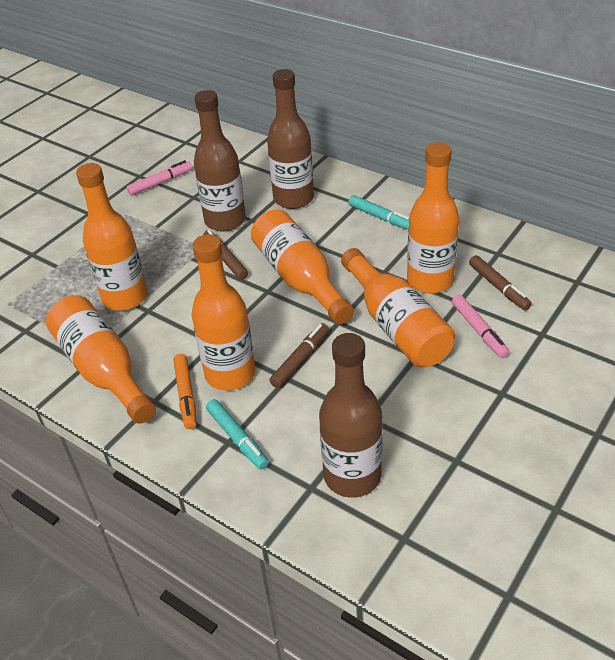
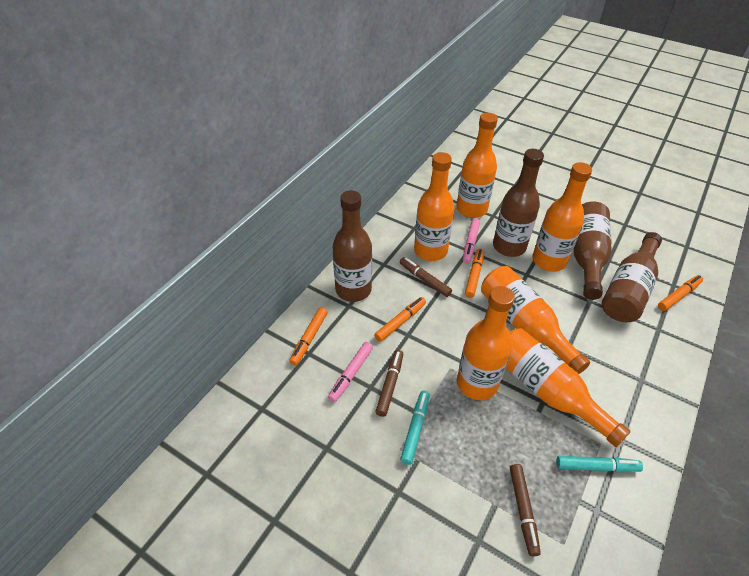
brown bottle: [194,90,246,231] [267,69,314,209] [319,333,383,498] = 3 -> [333,190,372,302] [493,149,544,257] [574,202,612,300] [602,232,662,322] = 4
orange marker: [174,354,197,429] = 1 -> [289,308,327,365] [374,297,426,342] [465,249,484,298] [658,275,703,311] = 4

